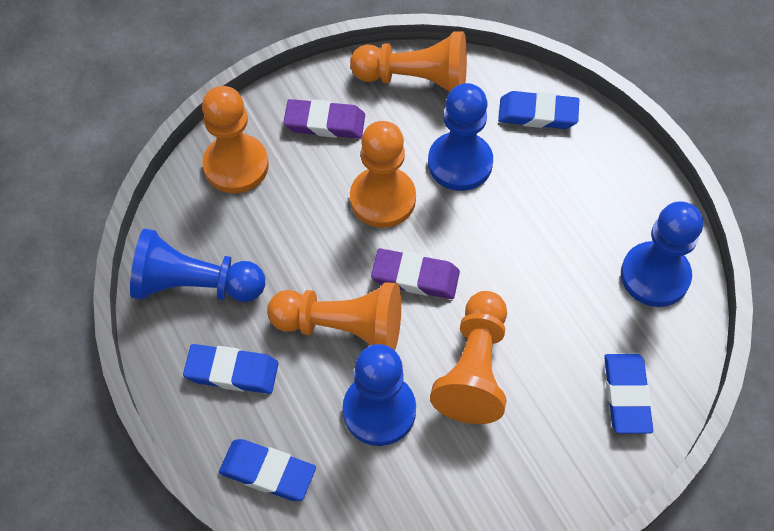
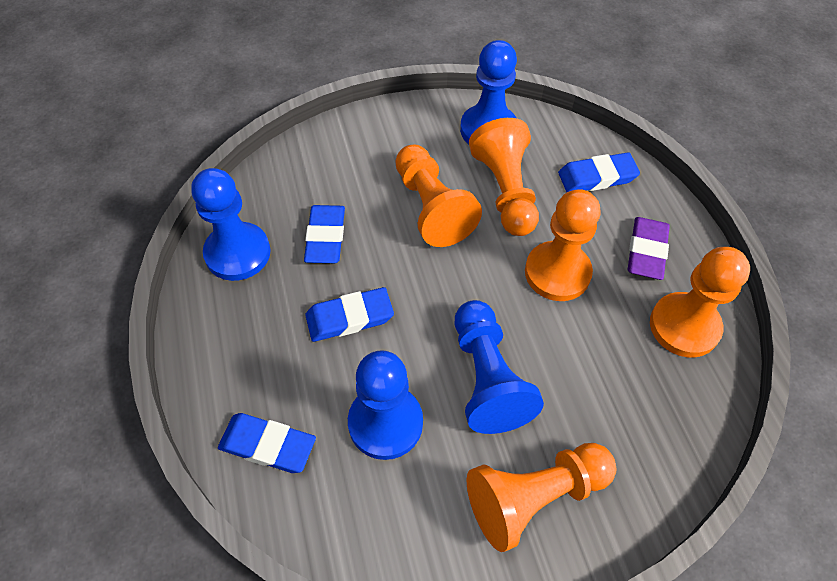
purple eraser: [283,99,365,139] [371,248,460,299] = 2 -> [628,217,670,280] = 1

